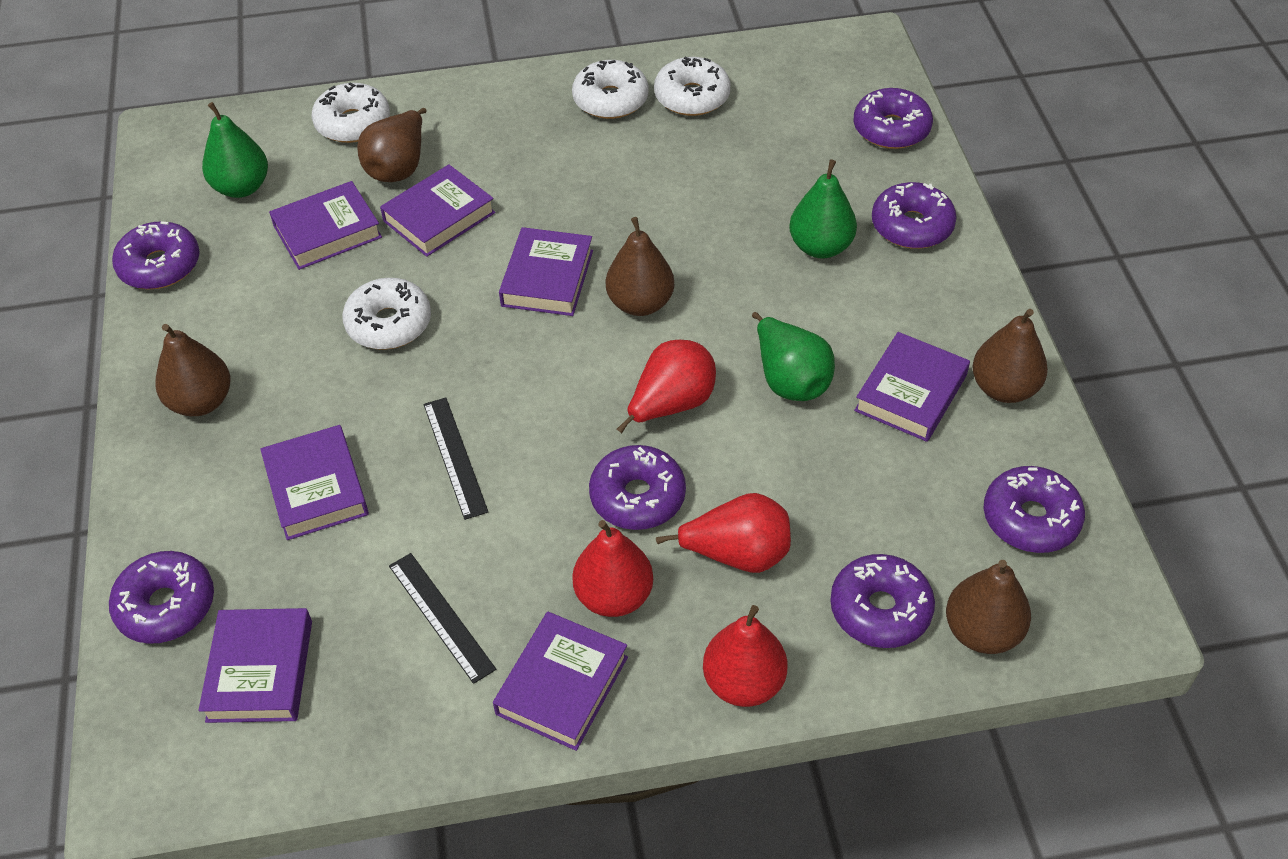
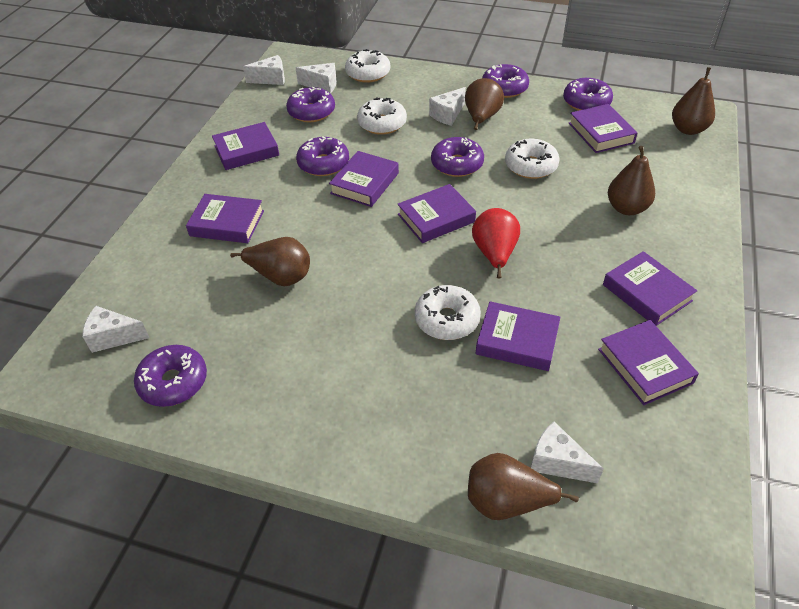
black ruler: [389,553,496,684] [424,398,488,520] = 2 -> none = 0
green pear: [202,102,268,198] [752,312,835,401] [789,159,857,258] = 3 -> none = 0
purple book: [199,608,312,723] [260,425,369,540] [269,181,382,270] [380,165,495,257] [493,612,628,751] [499,227,593,316] [854,332,970,442] = 7 -> [186,194,264,243] [212,122,279,170] [329,151,399,207] [397,184,476,243] [475,301,561,371] [569,104,638,153] [598,320,699,405] [603,251,697,326] = 8
purple donut: [109,551,214,644] [112,221,200,289] [589,445,686,530] [830,554,935,648] [854,88,933,149] [872,182,957,249] [984,466,1085,553] = 7 -> [134,345,207,407] [286,87,335,122] [296,136,349,176] [431,137,484,177] [482,64,529,98] [563,78,613,111] = 6
red pear: [572,520,653,617] [617,340,716,434] [656,493,791,573] [703,605,788,707] = 4 -> [472,208,520,278] = 1
white cheese: none = 0 -> [82,306,150,353] [243,55,285,85] [296,63,337,93] [429,87,466,126] [531,422,604,483] = 5

